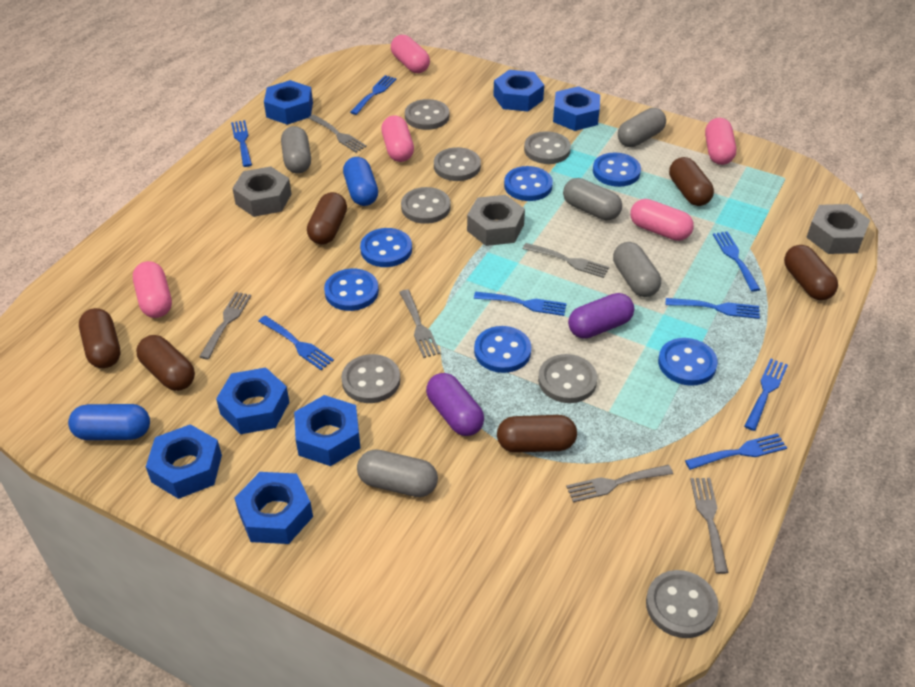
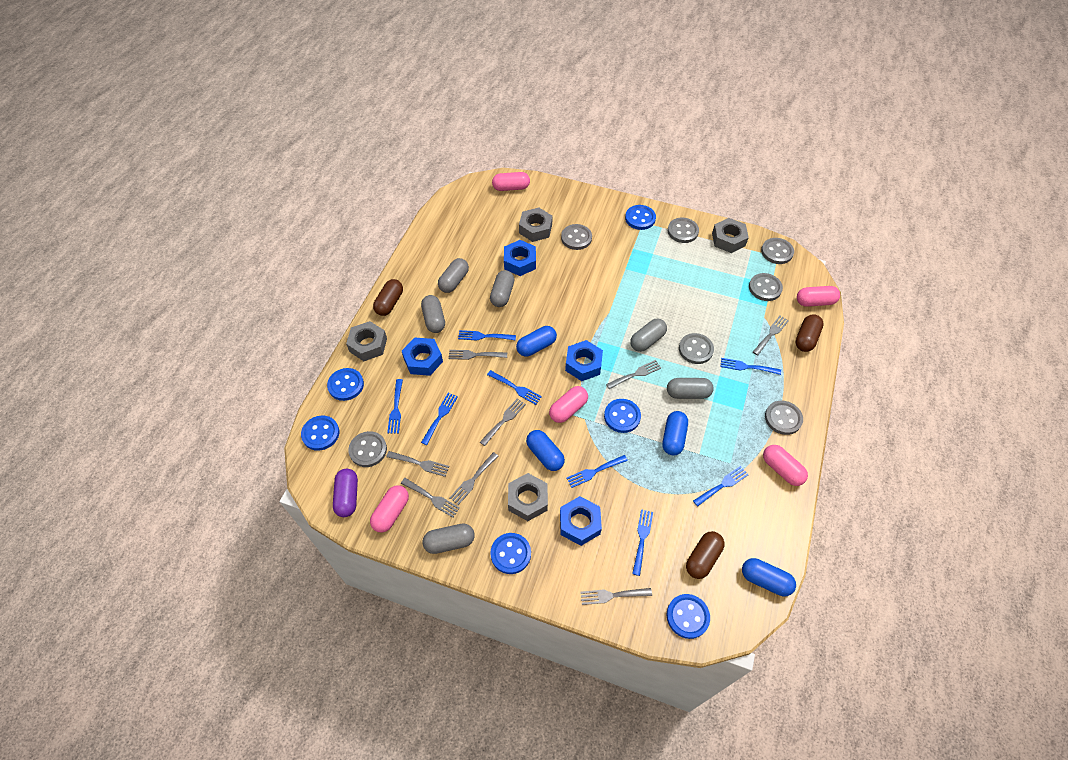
blue capsule: [68,404,150,440] [343,157,378,206] = 2 -> [516,326,557,357] [526,430,565,471] [662,411,688,455] [742,558,796,596] = 4
blue nut: [146,424,222,499] [216,368,289,434] [235,472,313,544] [264,80,313,125] [294,395,360,466] [493,70,544,111] [553,86,600,131] = 7 -> [402,337,443,376] [504,240,536,276] [560,496,602,546] [565,340,603,381] = 4
brown capsule: [79,308,120,368] [136,335,195,391] [307,192,347,244] [497,415,577,453] [669,157,714,206] [784,245,838,300] = 6 -> [373,279,403,316] [686,531,725,579] [795,314,824,352] = 3
grey capsule: [281,126,311,174] [357,449,438,497] [563,178,622,220] [613,242,661,297] [618,108,666,147] = 5 -> [421,295,445,333] [423,523,475,554] [438,258,469,293] [490,270,515,307] [630,319,667,352] [667,378,714,399] = 6
grey fork: [199,292,251,359] [308,114,367,153] [399,289,440,358] [522,243,609,278] [566,465,673,502] [690,478,728,574] = 6 -> [386,451,449,477] [401,478,460,518] [449,350,507,360] [450,452,498,505] [480,398,526,446] [580,588,652,605] [606,360,661,389] [753,316,789,355] = 8
grey nut: [232,166,291,217] [467,195,525,246] [806,204,870,254] = 3 -> [346,321,387,361] [508,473,548,521] [519,208,553,242] [712,218,749,253] = 4
purple capsule: [426,373,484,436] [568,293,634,339] = 2 -> [333,469,358,517] = 1

